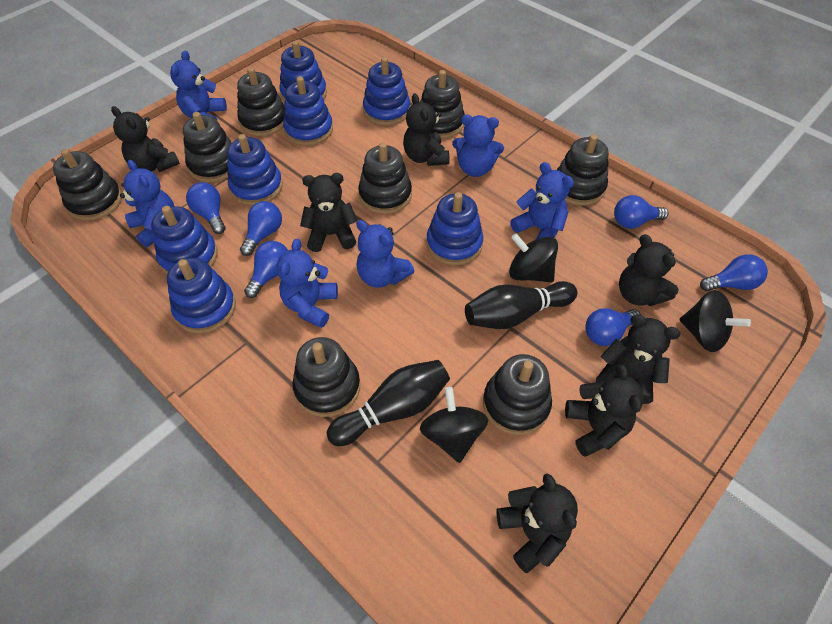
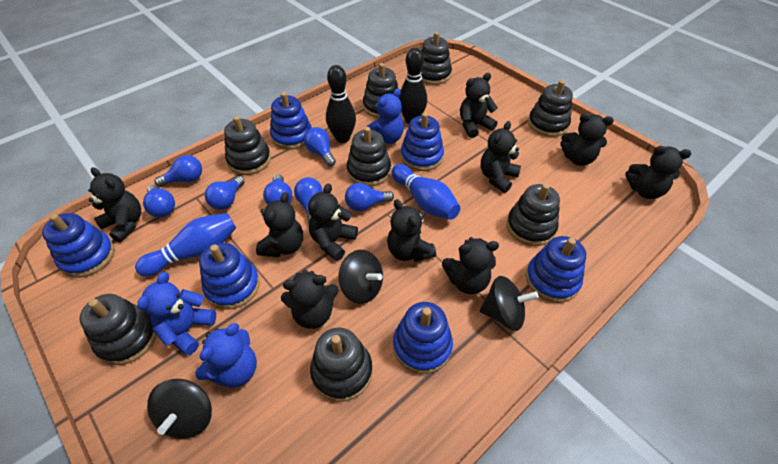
black teddy bear: [111,106,180,172] [300,173,358,252] [403,93,450,166] [496,473,578,573] [565,364,644,457] [596,315,681,404] [619,234,679,306] = 7 -> [88,167,141,242] [256,192,303,257] [281,270,339,329] [308,183,358,261] [387,199,436,262] [442,237,499,294] [460,73,498,138] [481,121,521,193] [561,113,614,166] [625,146,691,199] = 10
blue bowling pin: none = 0 -> [135,213,236,276] [391,164,460,220] = 2
blue light bulb: [186,182,226,234] [240,201,282,256] [244,241,288,298] [585,308,641,346] [614,195,668,229] [700,254,768,291] = 6 -> [143,185,175,218] [155,155,202,187] [205,176,245,210] [263,174,292,205] [294,177,323,222] [304,127,336,167] [345,183,394,211] = 7
blue stacking toy: [151,206,218,274] [167,258,236,333] [227,134,283,205] [279,41,327,102] [283,77,333,146] [363,57,410,125] [427,192,484,265] = 7 -> [42,213,115,278] [199,242,260,310] [270,92,312,150] [393,302,453,374] [401,112,444,171] [526,236,586,303] = 6
blue teddy bear: [120,160,174,247] [170,51,227,120] [276,239,338,328] [356,220,414,288] [452,115,504,177] [510,162,574,240] = 6 -> [137,272,216,356] [195,323,257,388] [367,88,404,144] = 3

